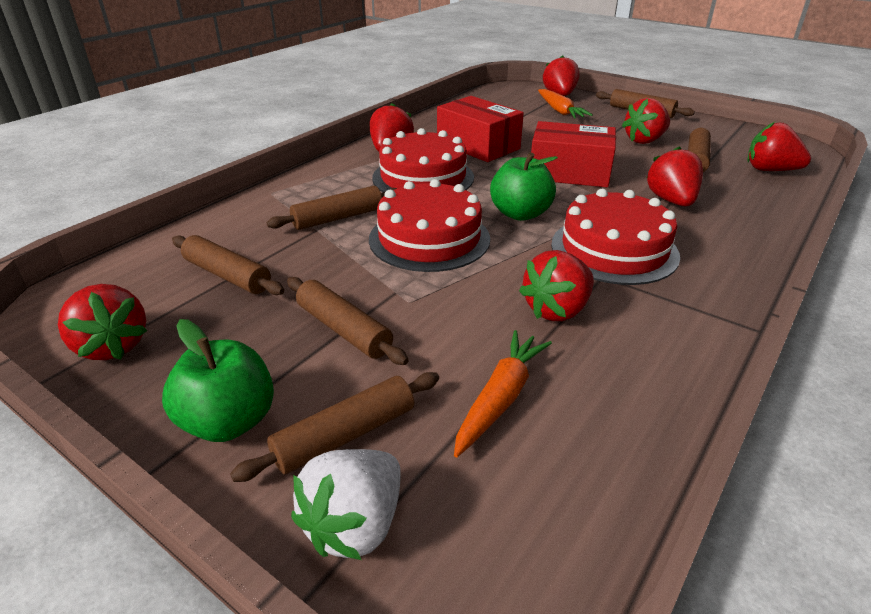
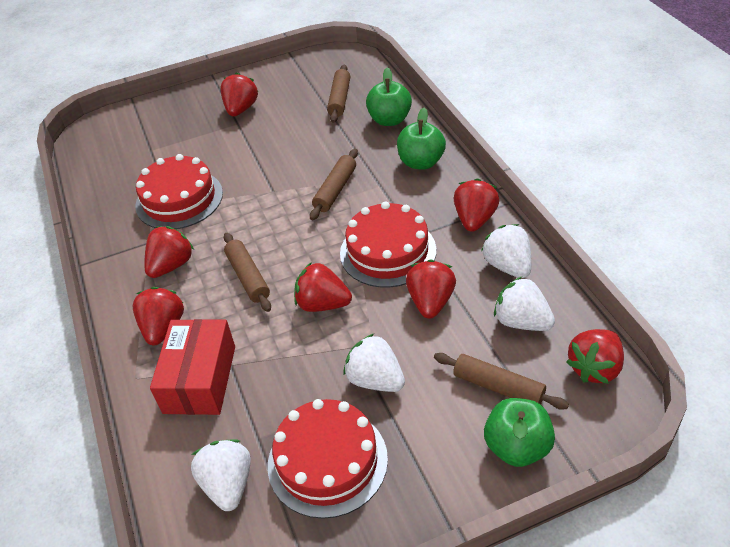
brown rolling pin: [172,235,284,295] [230,372,439,482] [266,186,397,230] [287,277,409,365] [596,89,695,118] [688,127,711,172] = 6 -> [224,233,271,312] [310,149,358,220] [327,65,350,123] [434,353,569,410] = 4
green apple: [162,319,274,442] [490,152,558,221] = 2 -> [366,67,412,126] [397,108,446,170] [484,398,555,467] = 3
orange carrot: [454,330,552,458] [538,89,593,119] = 2 -> none = 0
red box: [437,96,524,162] [531,121,616,187] = 2 -> [150,319,235,415] = 1
white strawberry: [291,449,401,560] = 1 -> [191,439,251,511] [344,334,405,392] [481,224,531,278] [494,277,555,331] = 4

